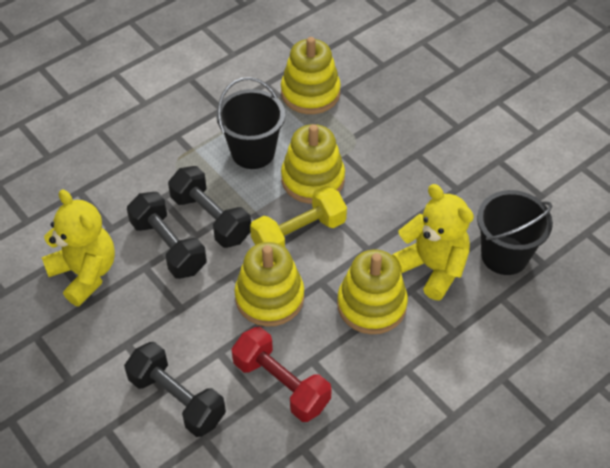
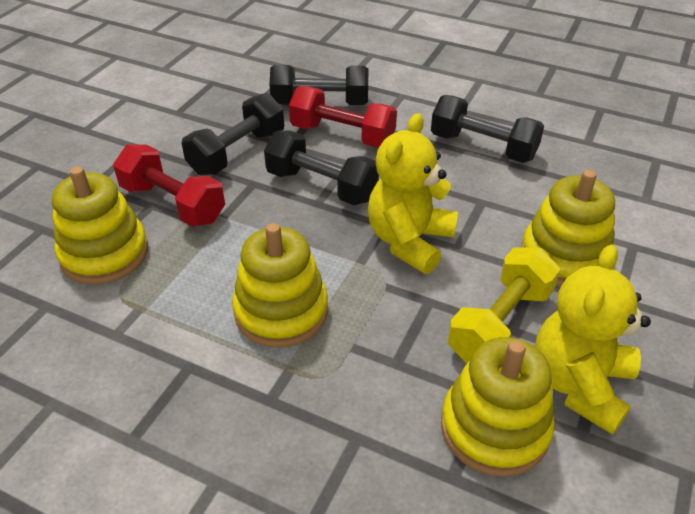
black bucket: [216,77,285,169] [477,190,553,275] = 2 -> none = 0
black dumbbell: [124,342,226,437] [127,192,207,279] [168,166,251,248] = 3 -> [182,93,284,176] [264,130,379,205] [269,65,368,105] [431,95,544,163] = 4
red dumbbell: [231,327,332,422] = 1 -> [113,145,225,227] [289,86,397,148] = 2

